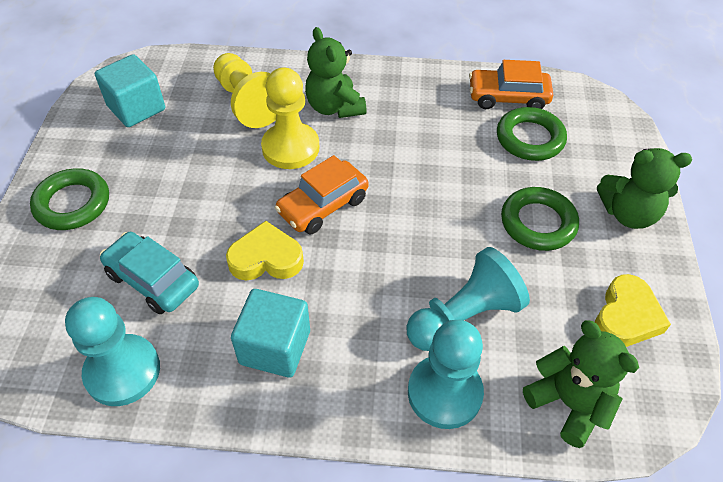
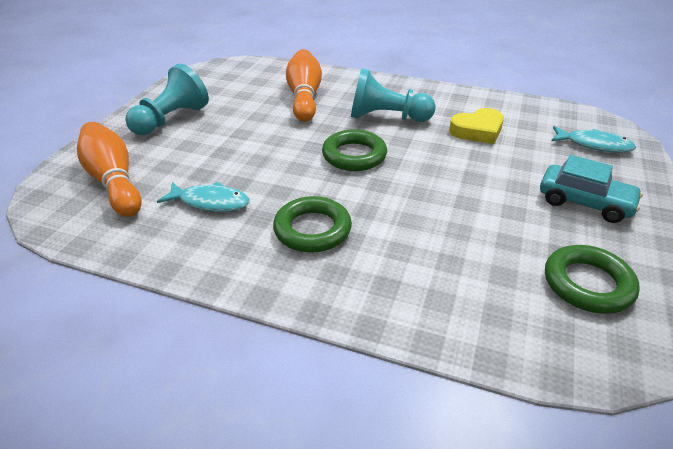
green teddy bear: [305,27,367,118] [523,320,639,448] [597,148,692,229] = 3 -> none = 0
orange bowling pin: none = 0 -> [77,122,142,217] [286,49,322,122] = 2
orange car: [275,155,368,234] [469,60,553,109] = 2 -> none = 0
turquoise cube: [95,54,165,127] [231,289,310,378] = 2 -> none = 0
turquoise fish: none = 0 -> [157,182,250,212] [551,126,636,153] = 2
turquoise pawn: [65,297,160,406] [406,247,530,351] [408,320,484,429] = 3 -> [125,64,209,135] [351,68,436,122] = 2
yellow heart: [226,221,304,281] [595,274,671,347] = 2 -> [449,108,504,144] = 1
yellow pawn: [213,53,276,128] [261,68,319,169] = 2 -> none = 0

